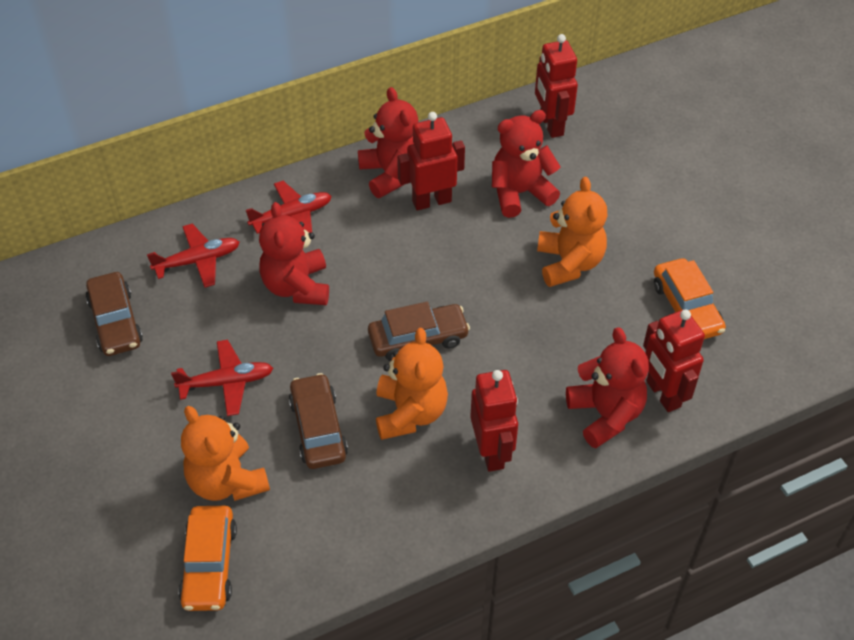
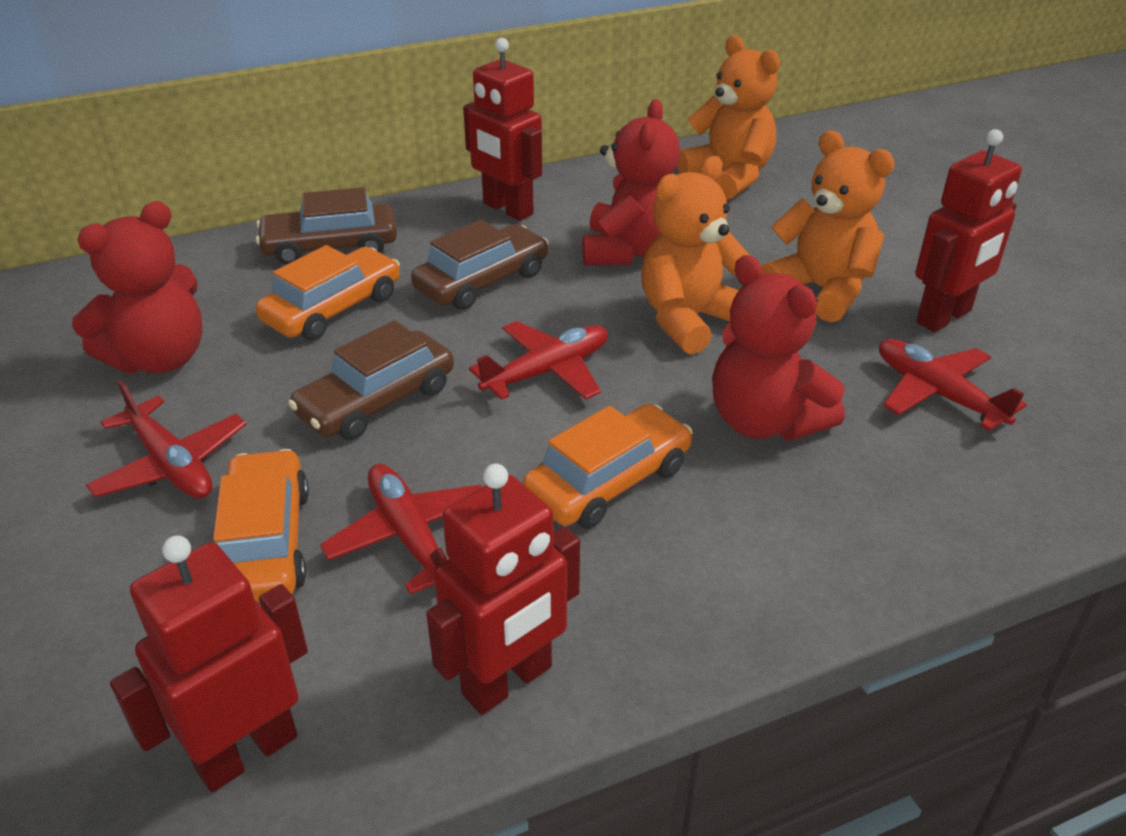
orange car: [179,506,237,611] [654,258,726,339] = 2 -> [213,449,309,602] [256,245,400,340] [523,404,693,529] = 3
red plane: [147,224,240,288] [171,340,273,416] [246,181,332,234] = 3 -> [86,380,247,498] [320,464,482,594] [469,321,608,400] [879,339,1027,431] = 4
red teddy bear: [259,202,329,305] [358,87,418,198] [492,110,561,218] [566,327,649,449] = 4 -> [72,201,202,373] [582,99,680,265] [712,255,845,441] = 3

